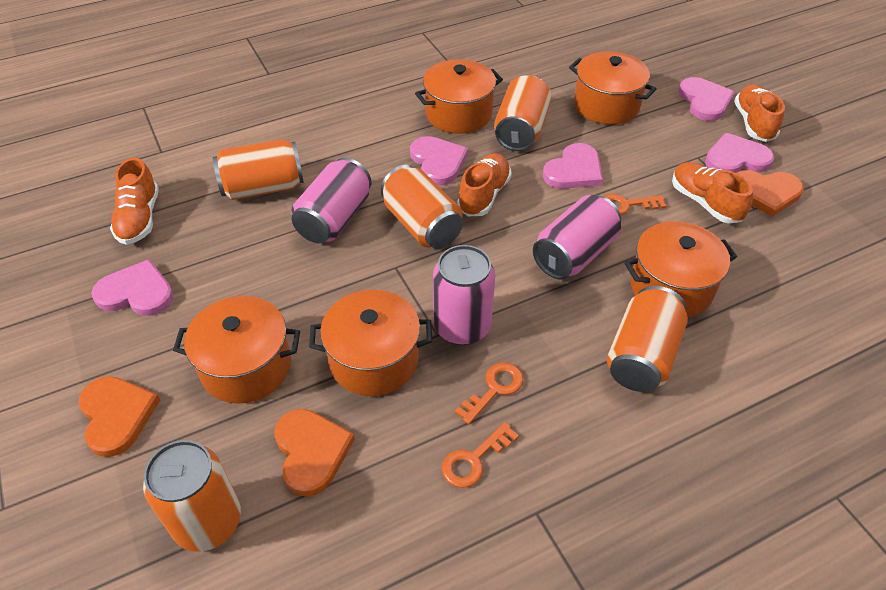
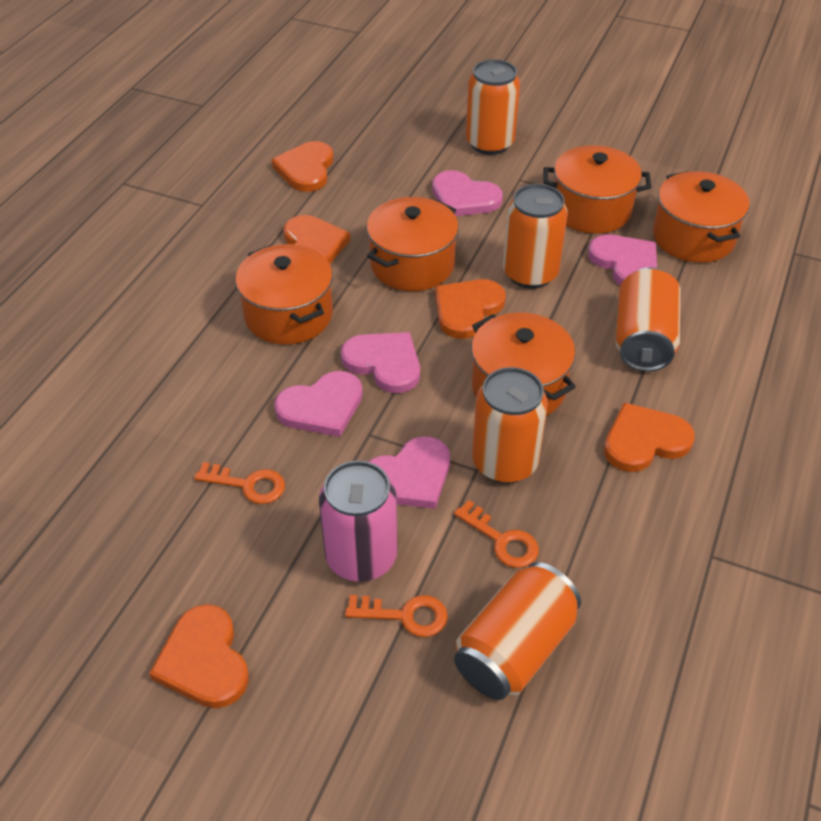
orange heart: [78,376,160,457] [274,409,355,496] [737,170,804,217] = 3 -> [149,604,249,708] [272,141,333,192] [284,215,350,264] [435,279,506,339] [604,403,695,472] = 5
orange shoe: [110,158,159,245] [457,153,512,216] [672,162,753,223] [734,84,785,142] = 4 -> none = 0
pink can: [291,157,372,243] [433,245,495,345] [533,195,621,280] = 3 -> [319,461,397,582] = 1

